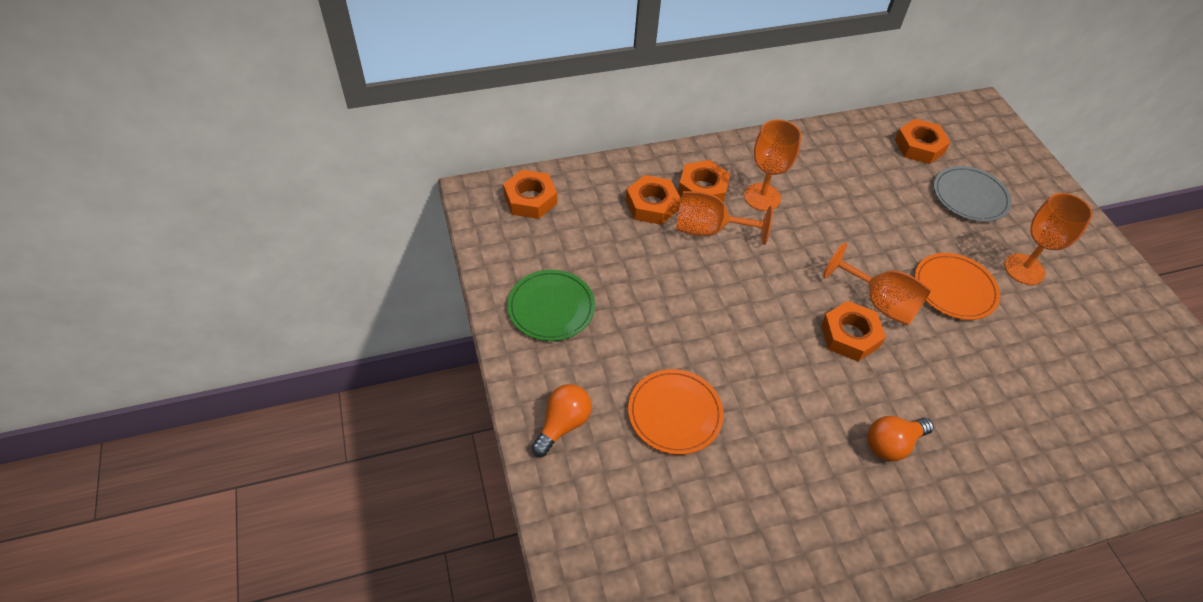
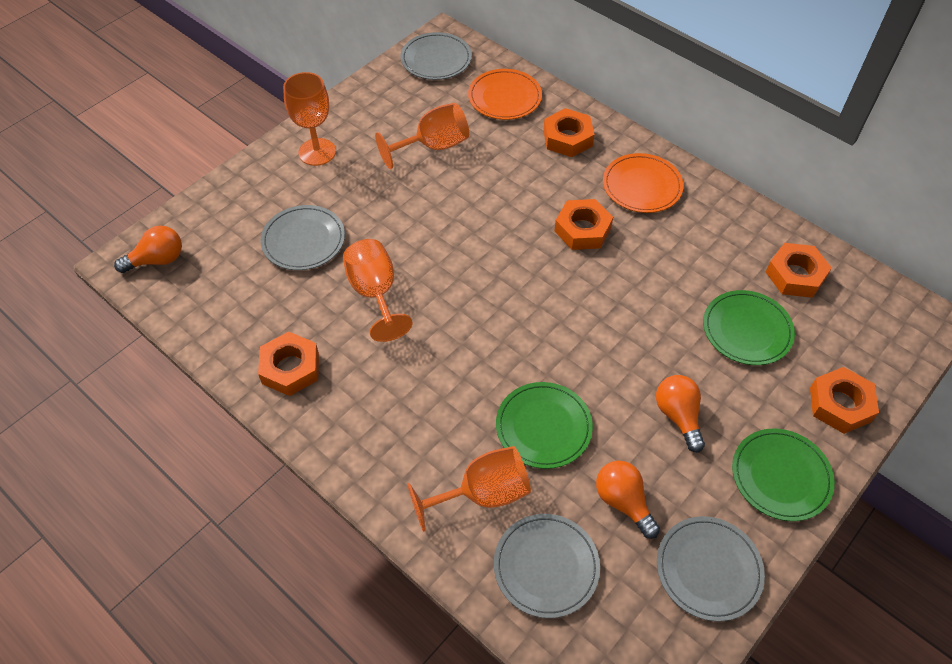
green plate: [507,270,595,341] = 1 -> [496,382,593,469] [703,290,795,365] [732,429,835,521] = 3
grey plate: [934,166,1012,222] = 1 -> [260,205,345,270] [400,32,472,80] [494,514,600,618] [657,516,765,621] = 4
orange light bulb: [531,384,592,457] [867,416,934,461] = 2 -> [114,226,182,273] [596,461,660,539] [656,375,705,453] = 3

